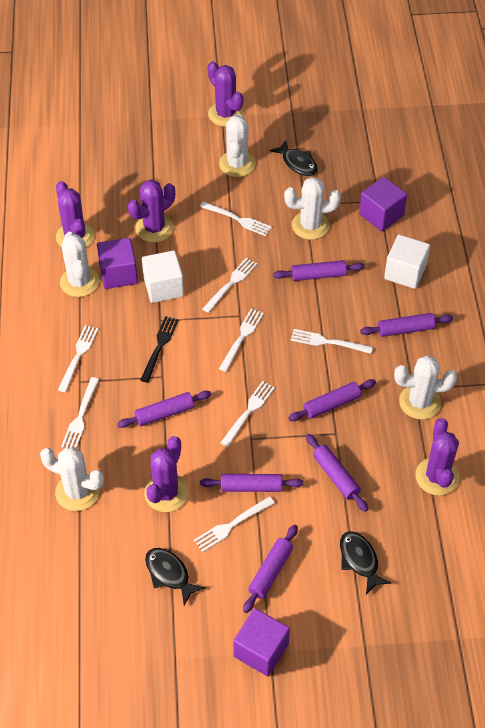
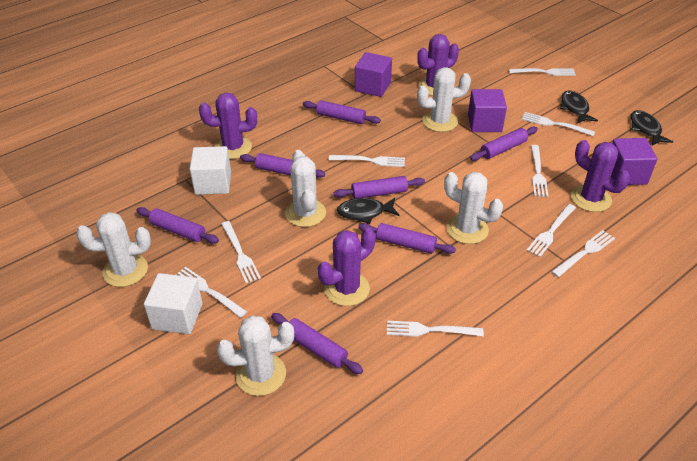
black fork: [140,316,178,383] = 1 -> none = 0
purple cactus: [56,181,94,247] [128,180,175,242] [144,436,189,512] [207,61,244,126] [416,418,459,496] = 5 -> [199,93,257,159] [318,228,375,306] [417,34,459,96] [571,140,630,212] = 4
white fork: [58,325,98,392] [61,377,99,448] [194,496,275,552] [200,201,272,236] [202,258,257,313] [219,308,264,372] [221,381,275,447] [291,329,373,354] = 8 -> [175,267,247,318] [221,221,261,284] [329,155,405,167] [387,321,484,337] [509,68,576,76] [522,112,595,136] [526,204,576,257] [531,145,548,197] [551,230,615,277] = 9

